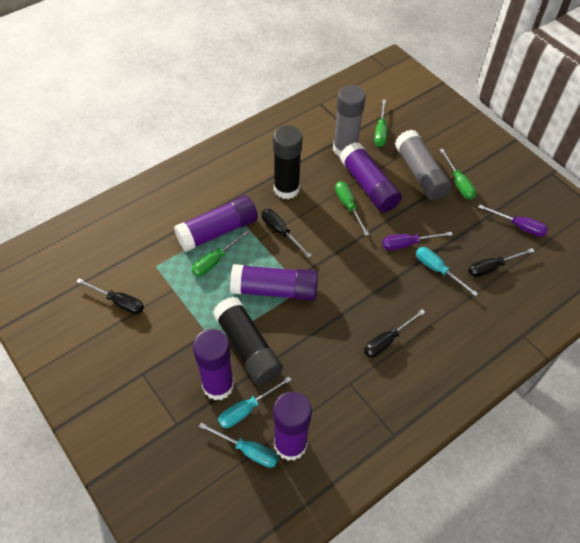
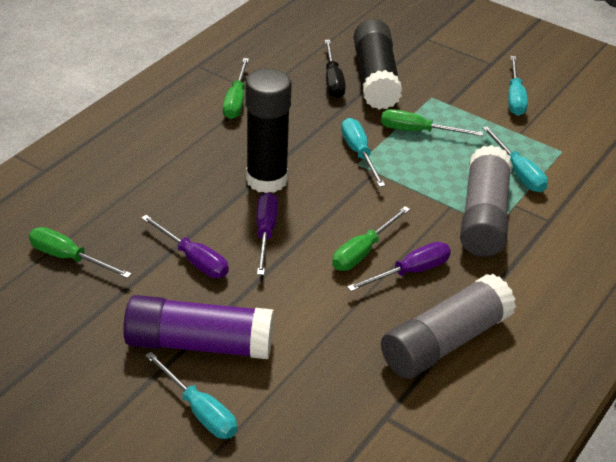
black screwdriver: [76,279,144,314] [262,209,312,258] [364,309,425,358] [468,248,535,277] = 4 -> [325,40,346,98] = 1
purple glue stick: [174,195,258,252] [193,329,234,400] [230,264,318,301] [273,392,312,461] [340,142,402,212] = 5 -> [123,295,274,359] = 1
purple screwdriver: [382,232,453,250] [478,205,548,237] = 2 -> [141,215,229,278] [256,192,278,275] [347,242,451,291] = 3
turquoise screwdriver: [199,422,279,468] [218,376,291,428] [416,247,478,296] = 3 -> [145,352,237,439] [341,118,385,187] [482,126,548,192] [508,56,528,116] = 4

